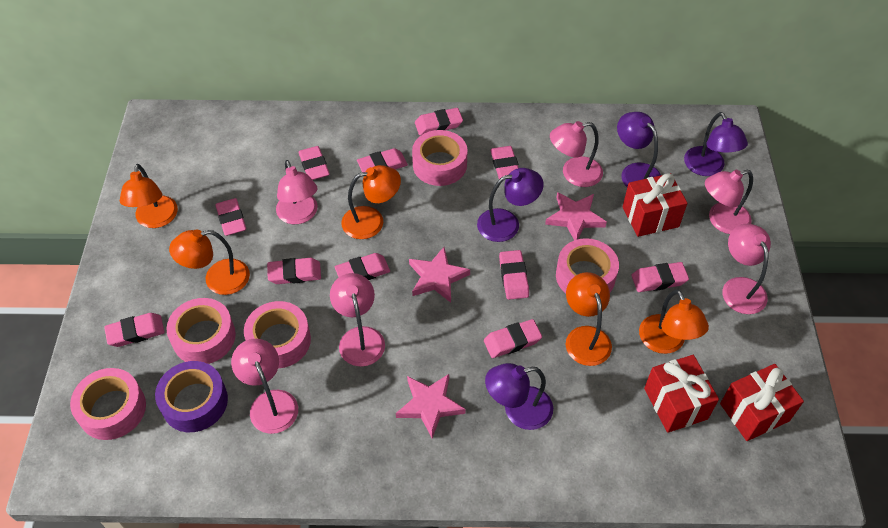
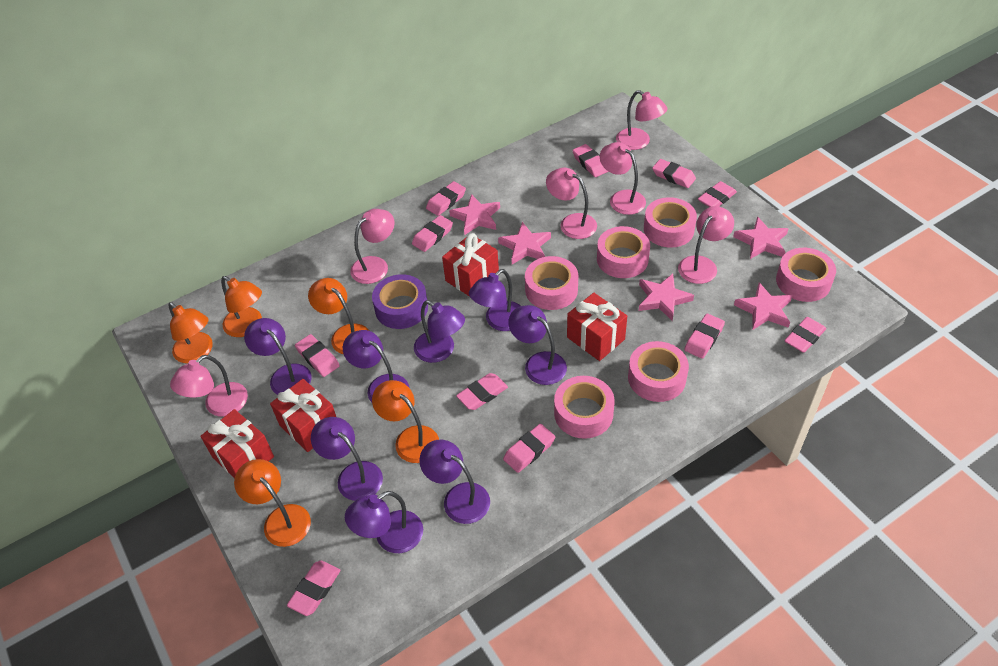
pink star: [396,374,466,438] [409,247,470,303] [545,192,607,240] = 3 -> [449,194,500,235] [498,222,551,264] [639,274,694,321] [733,216,789,259] [734,283,793,330] = 5
pink tape: [70,368,146,440] [166,298,236,364] [244,301,311,368] [412,130,468,186] [556,238,619,294] = 5 -> [525,256,578,310] [554,376,615,439] [597,226,650,278] [628,341,689,402] [644,197,697,248] [776,248,836,302] = 6
purple lamp: [477,168,544,242] [485,363,553,430] [617,112,661,187] [684,112,748,176] = 4 -> [244,318,311,395] [311,417,383,501] [343,330,410,402] [345,491,423,553] [414,300,465,363] [419,440,490,524] [469,269,521,331] [509,305,567,385] = 8
red gift: [623,173,688,237] [644,355,719,433] [720,364,804,441] = 3 -> [200,409,274,478] [270,379,336,452] [442,233,499,297] [567,293,627,361] = 4

